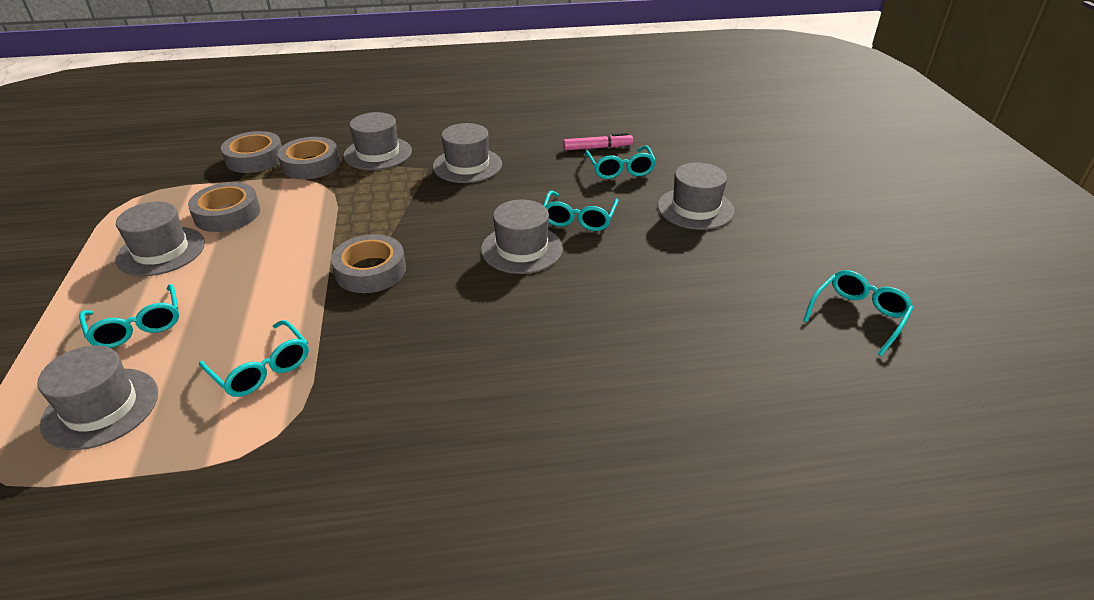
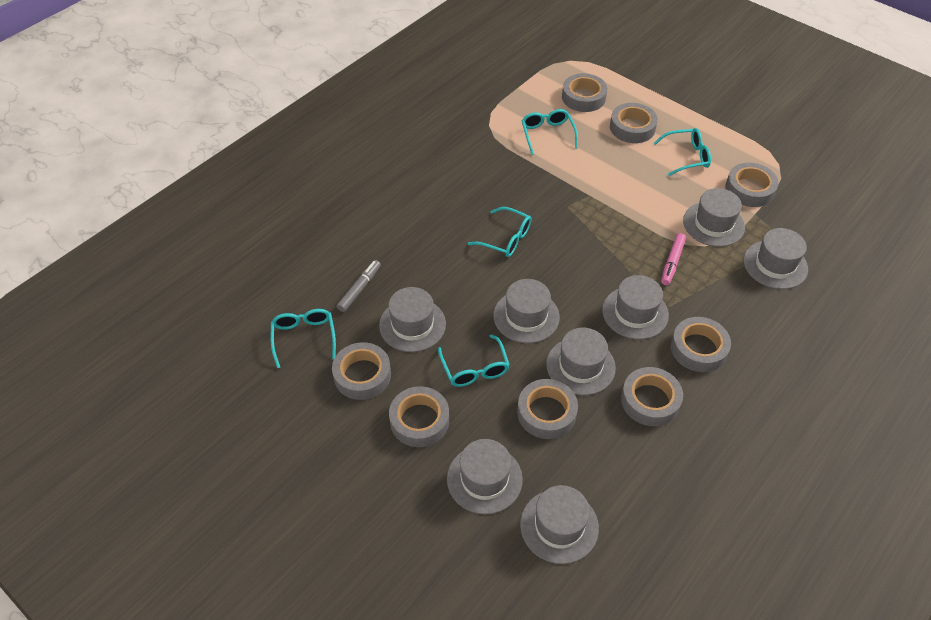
grey hat: [37,345,158,450] [116,202,205,276] [343,112,412,170] [433,123,502,183] [481,200,563,274] [657,162,734,230] = 6 -> [379,287,446,352] [447,439,523,514] [493,279,560,343] [520,485,599,564] [546,328,616,395] [602,275,669,339] [683,188,745,247] [744,228,808,289] = 8
grey marker: none = 0 -> [337,260,381,312] = 1
grey tape: [188,182,260,232] [221,131,282,173] [278,137,340,179] [331,234,406,293] = 4 -> [332,342,391,400] [389,386,449,447] [517,379,578,439] [562,73,607,112] [610,103,658,143] [621,367,683,426] [671,317,731,372] [725,163,778,207] = 8

